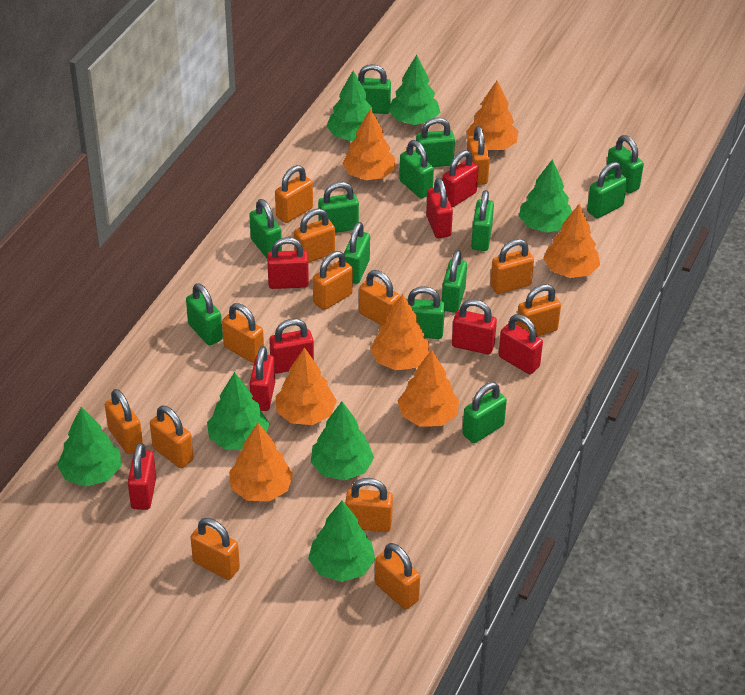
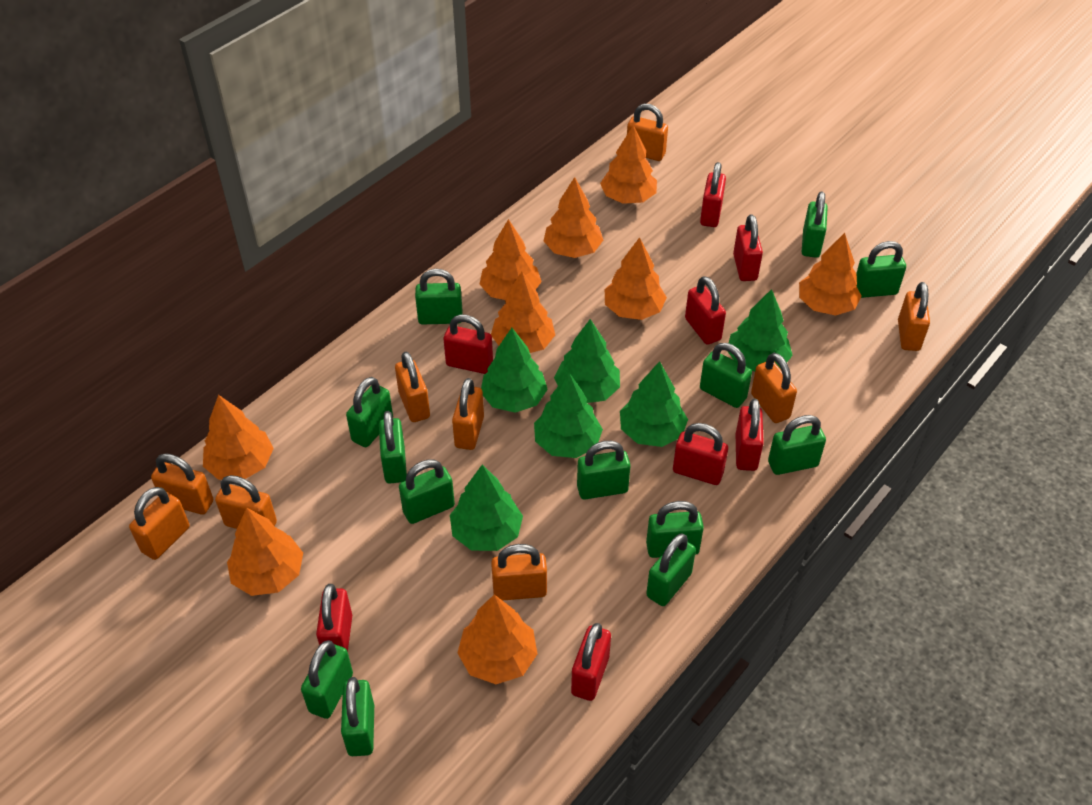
green tree: [57,407,121,487] [207,372,270,450] [308,501,375,582] [311,401,374,480] [326,71,377,141] [389,55,440,125] [519,159,572,233] = 7 -> [450,464,523,551] [481,328,548,413] [534,373,603,458] [554,319,620,403] [620,361,688,447] [727,289,793,372] = 6
orange padlock: [105,389,143,454] [150,405,194,468] [191,518,240,580] [222,303,264,363] [275,165,313,223] [294,208,335,263] [313,251,353,310] [345,478,393,532] [359,270,400,326] [375,543,420,609] [467,126,490,185] [490,239,534,294] [516,284,561,336] = 13 -> [129,487,190,560] [151,453,213,515] [215,475,277,529] [395,352,430,422] [452,378,484,450] [491,544,547,601] [627,104,668,161] [751,353,797,423] [898,282,930,351] = 9
orange tree: [229,423,293,502] [276,347,337,425] [342,108,396,180] [370,294,429,371] [398,350,459,427] [466,81,519,150] [543,204,600,278] = 7 -> [203,395,274,480] [227,508,303,596] [457,595,537,684] [480,219,542,300] [491,272,555,353] [544,177,603,258] [600,125,657,204] [605,237,667,320] [799,233,862,316] = 9

